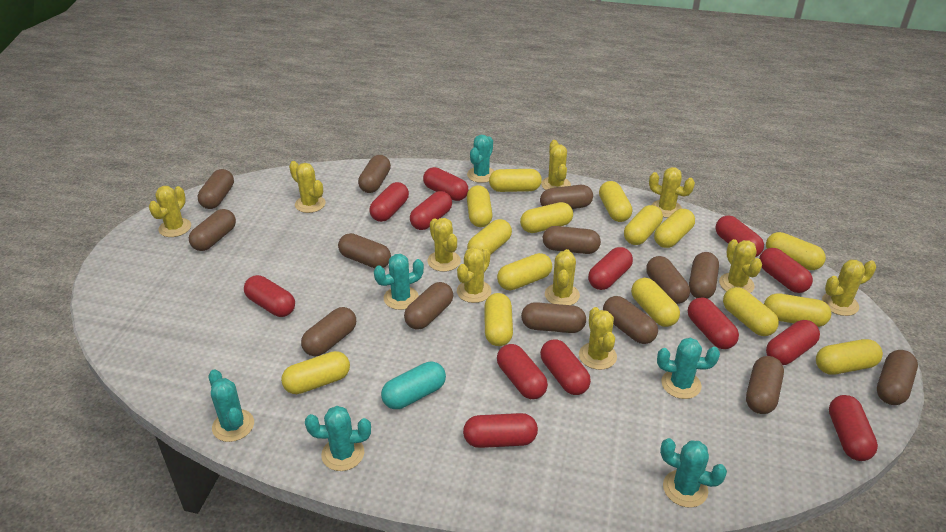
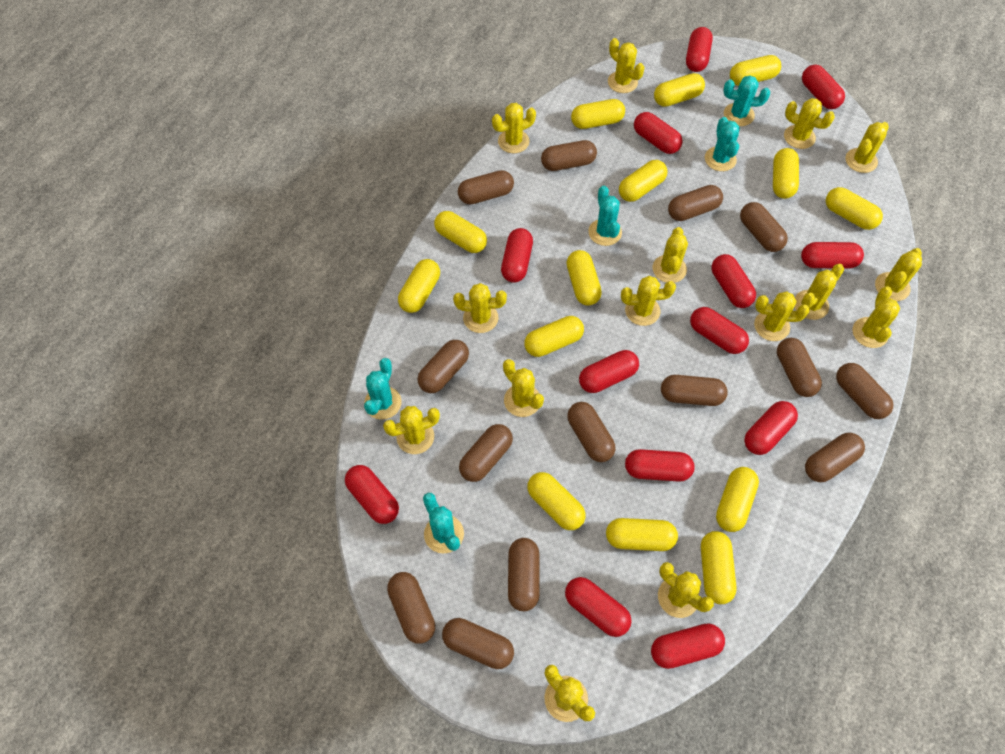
turquoise cactus: [208,369,254,442] [305,406,371,471] [374,254,424,310] [467,135,494,183] [657,338,720,399] [660,438,727,508] = 6 -> [364,358,401,420] [423,493,464,554] [588,186,622,246] [705,117,740,171] [723,75,770,126] = 5
turquoise capsule: [381,362,446,409] = 1 -> none = 0
yellow cactus: [149,186,191,237] [289,161,326,213] [427,218,461,272] [457,247,491,303] [541,140,571,190] [545,249,580,305] [579,307,617,370] [649,167,695,218] [719,239,762,293] [822,260,876,316] = 10 -> [383,406,440,454] [453,283,507,333] [492,103,536,153] [503,359,544,417] [544,665,595,722] [608,38,645,93] [621,276,676,326] [653,227,688,283] [658,562,714,618] [754,292,810,341] [784,98,835,149] [795,264,844,320] [845,122,889,173] [853,286,900,348] [875,248,922,301] = 15
yellow capsule: [281,351,350,394] [467,185,493,227] [467,219,512,255] [484,293,513,346] [489,169,542,192] [497,253,552,290] [520,202,573,233] [599,181,632,222] [624,205,663,245] [631,278,680,327] [654,209,695,248] [723,287,779,336] [764,293,831,327] [766,232,826,270] [816,339,883,375] = 15 -> [398,259,440,313] [434,211,487,253] [524,316,584,357] [527,472,586,530] [566,250,602,306] [571,99,625,129] [606,518,678,551] [619,160,667,202] [654,73,705,107] [701,531,737,604] [716,467,759,532] [730,55,781,86] [773,148,799,199] [826,187,883,230] = 14

